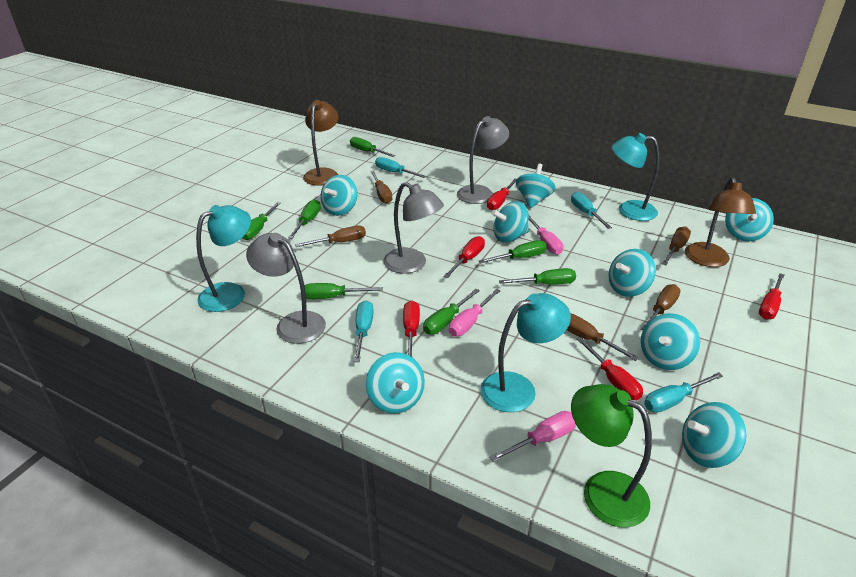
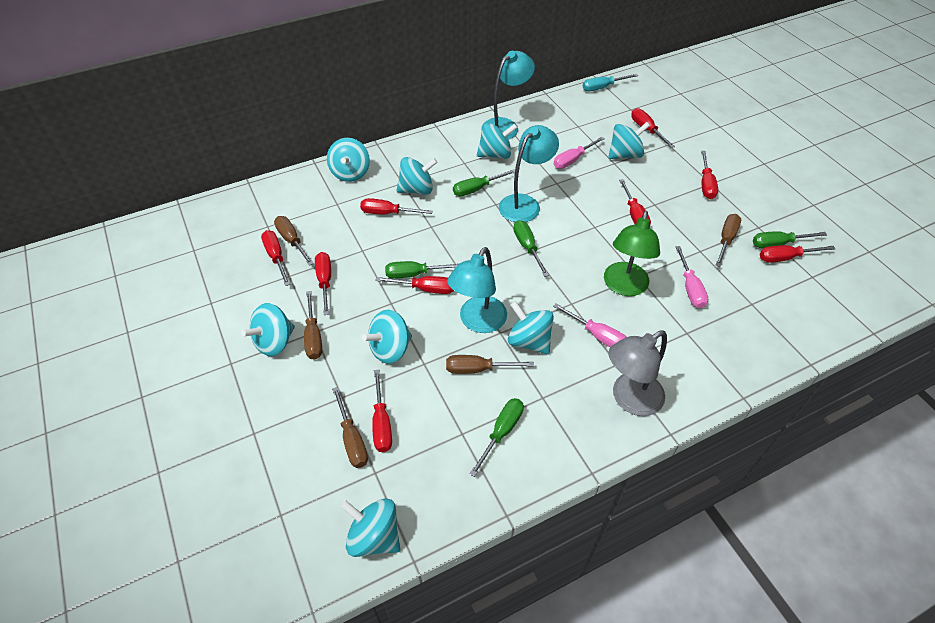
brown lamp: [303,100,338,186] [685,177,756,267] = 2 -> none = 0
green screwdriver: [242,202,281,240] [288,199,321,239] [305,283,383,299] [350,137,395,157] [423,289,480,335] [479,240,547,264] [499,268,576,285] = 7 -> [385,261,459,279] [453,169,515,196] [469,398,524,477] [513,220,549,277] [753,231,827,248] = 5
grey lamp: [246,233,326,344] [383,182,444,274] [457,116,509,204] = 3 -> [609,330,667,416] = 1
red screwdriver: [403,301,420,358] [444,236,485,278] [487,179,517,210] [577,337,643,401] [759,273,785,320] = 5 -> [261,230,290,286] [315,252,331,315] [360,198,432,214] [372,370,392,452] [375,276,454,294] [619,179,651,227] [631,108,675,148] [701,151,718,199] [760,245,835,263] = 9
turquoise screwdriver: [354,301,374,362] [375,157,426,178] [571,192,612,229] [644,372,723,412] = 4 -> [583,74,638,91] = 1

